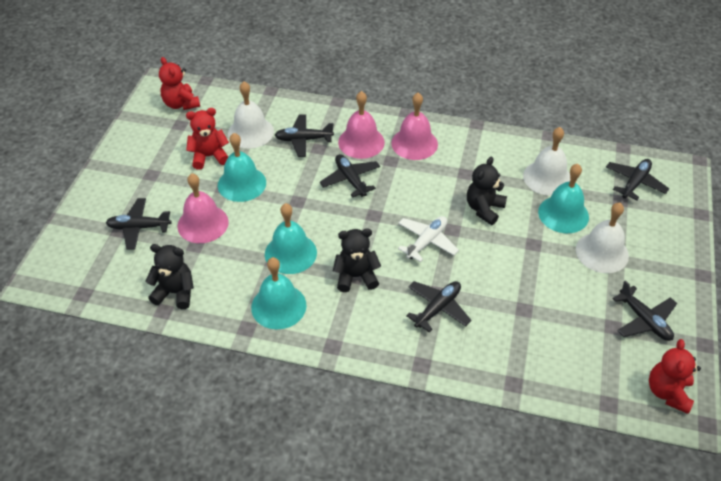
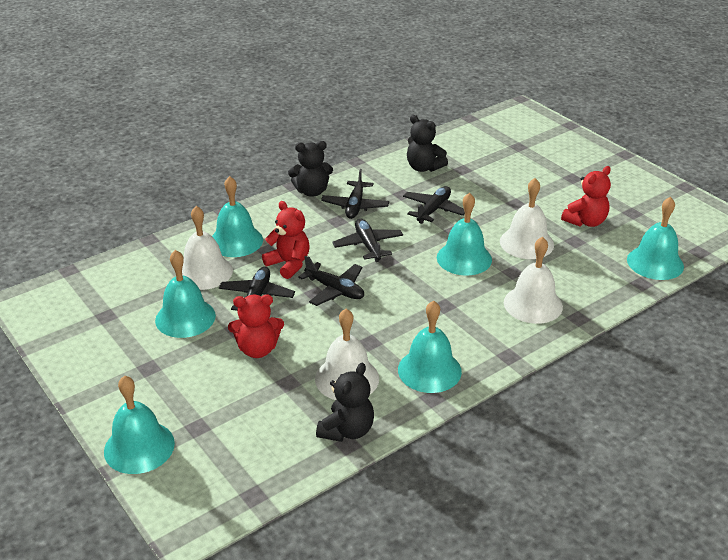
black plane: [106,198,171,250] [275,114,334,157] [320,154,380,198] [406,281,472,332] [606,159,669,200] [612,280,677,341] = 6 -> [219,267,295,311] [298,255,364,306] [321,169,389,219] [332,218,403,262] [403,186,465,224] = 5
pink bell: [177,173,229,243] [338,91,385,159] [391,93,438,160] = 3 -> none = 0
turquoise bell: [218,133,266,202] [251,257,307,329] [265,203,317,274] [538,164,589,233] = 4 -> [104,375,175,474] [155,250,216,338] [212,176,263,257] [398,301,462,393] [437,193,492,276] [627,197,684,280] = 6
white bell: [228,81,274,148] [523,127,570,196] [576,203,629,273] = 3 -> [182,206,233,290] [315,309,379,400] [500,178,554,259] [504,237,563,324] = 4
white plane: [398,216,459,262] = 1 -> none = 0

